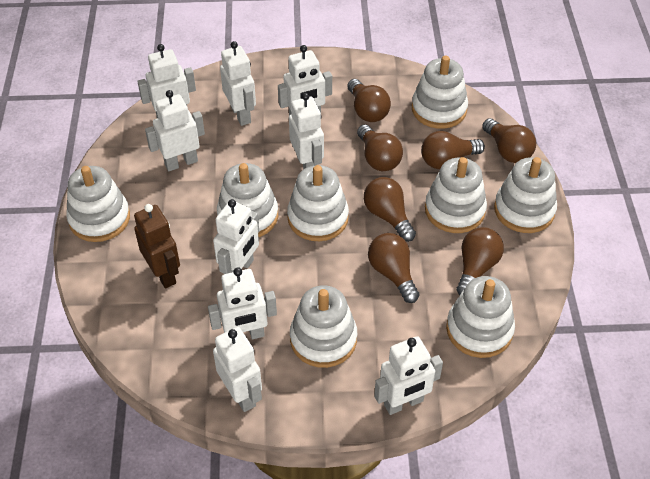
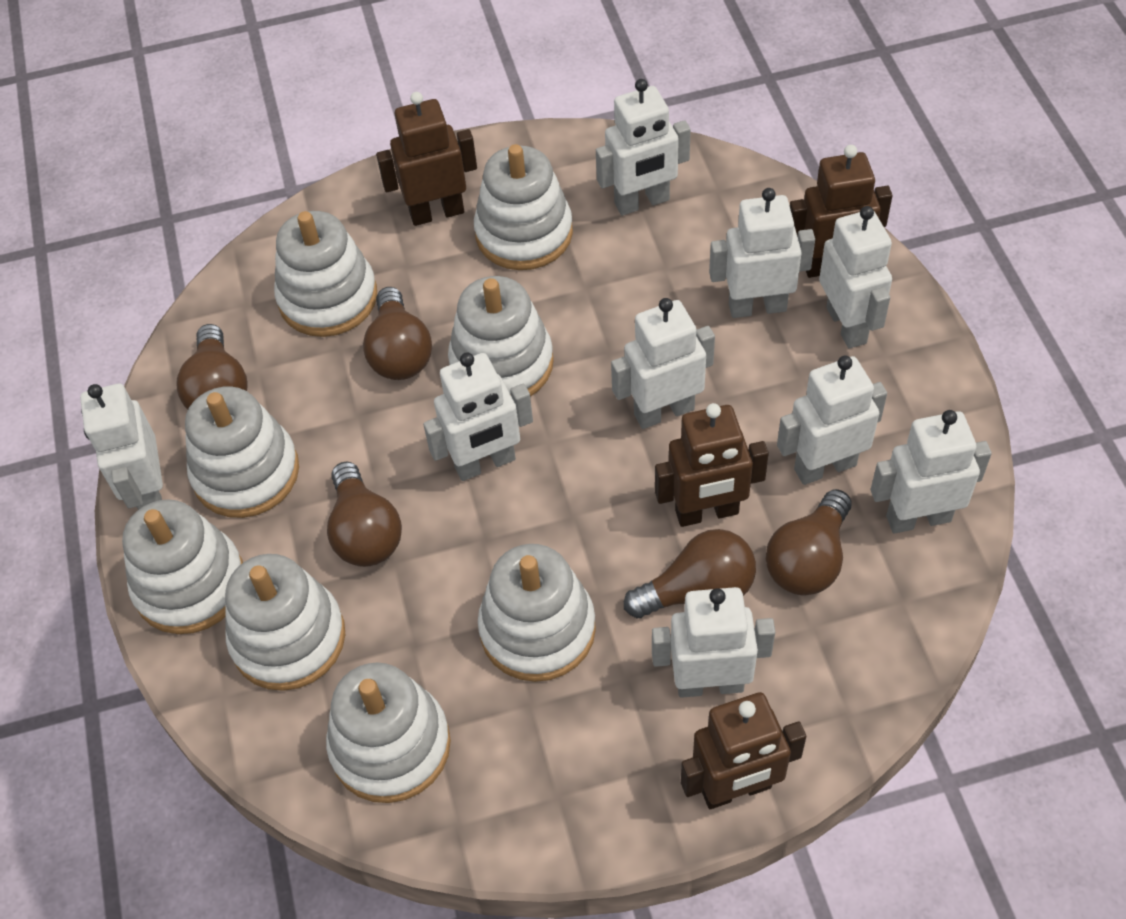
brown light bulb: [347,79,391,122] [357,125,403,171] [364,177,416,242] [368,233,419,303] [421,131,485,169] [456,227,504,295] [482,118,536,163] = 7 -> [176,324,247,410] [327,461,402,567] [363,287,432,380] [624,529,756,618] [766,489,851,595] = 5
brown robot: [134,204,180,288] = 1 -> [376,92,477,226] [655,403,769,527] [681,692,806,809] [790,145,892,278] = 4

